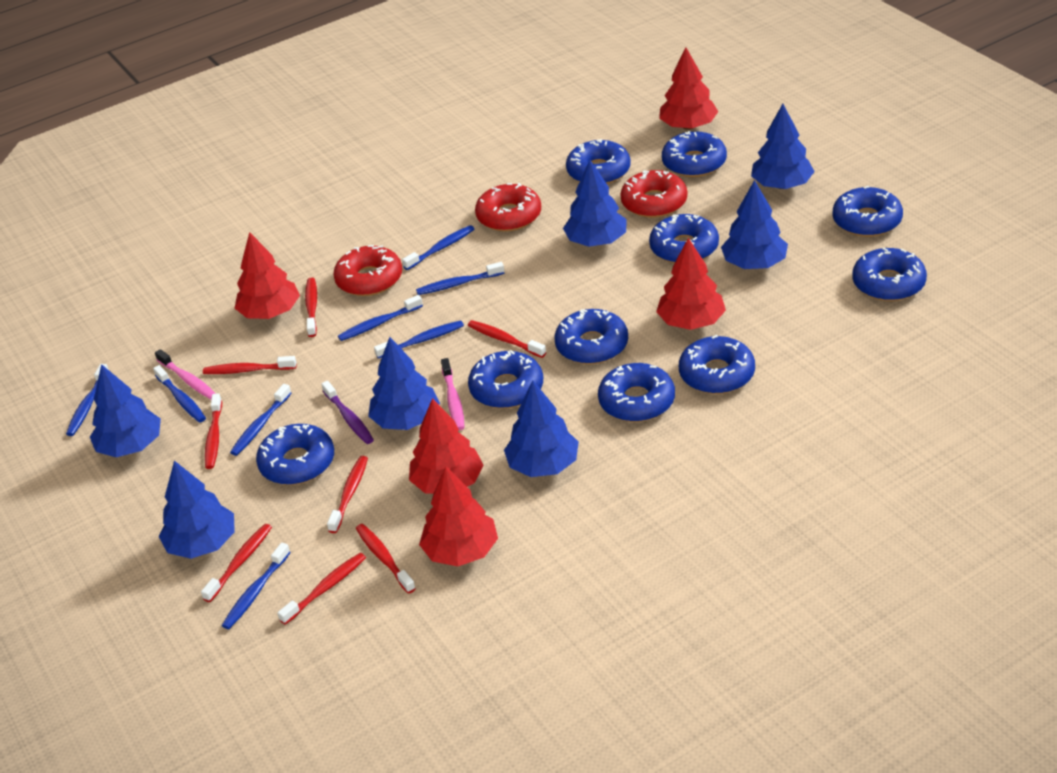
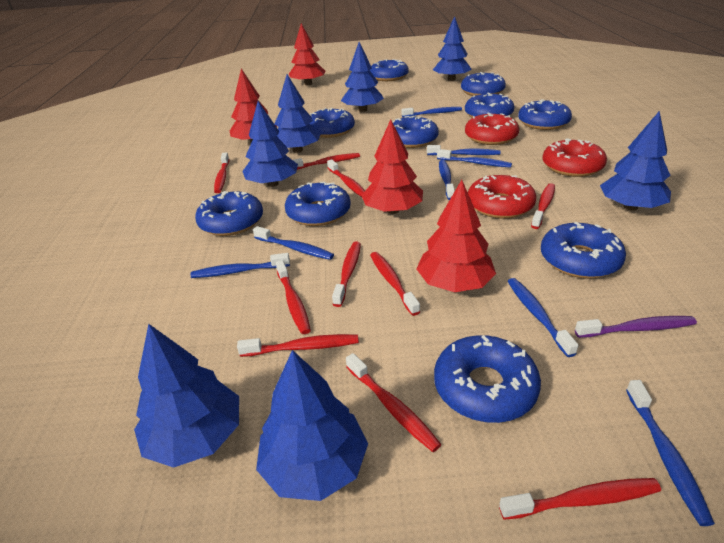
pink toothbrush: [155,349,216,399] [441,358,465,430] = 2 -> none = 0
red toothbrush: [201,524,272,602] [203,356,297,374] [205,393,222,469] [277,553,366,625] [305,278,317,337] [327,456,368,533] [356,524,416,594] [468,320,546,358] = 8 -> [214,152,229,193] [237,334,359,357] [276,260,311,334] [293,153,360,170] [327,159,365,197] [332,242,361,307] [346,353,442,452] [370,252,420,316] [499,478,661,520] [531,183,555,229] = 10
red tree: [235,232,300,319] [409,398,483,494] [419,466,498,566] [656,238,726,330] [659,47,719,130] = 5 -> [230,69,277,143] [289,23,326,85] [361,119,423,214] [417,180,496,292] = 4

